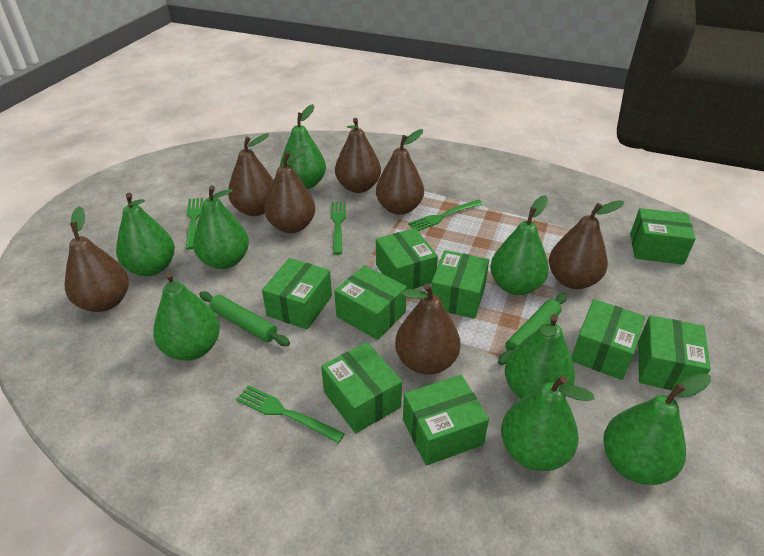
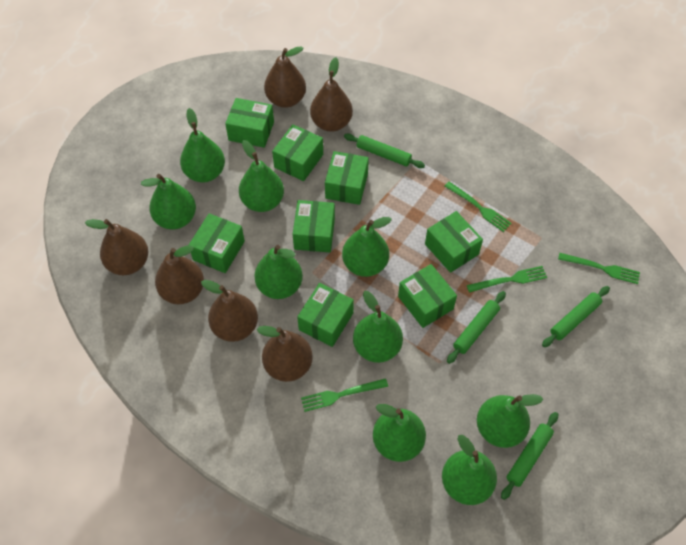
brown pear: [65,206,129,312] [228,133,274,216] [265,146,315,233] [335,118,381,193] [376,129,424,215] [395,283,460,375] [549,200,624,289] = 7 -> [85,219,148,275] [155,246,204,304] [201,280,258,342] [256,326,313,382] [264,46,306,108] [310,57,353,132] = 6
green box: [262,258,332,330] [321,342,402,433] [334,265,407,340] [376,228,438,289] [403,375,489,466] [431,250,489,319] [571,299,645,380] [630,208,696,265] [638,315,711,395] = 9 -> [188,213,245,273] [225,98,274,148] [272,125,323,181] [293,200,335,252] [297,283,354,347] [325,151,369,205] [398,264,457,328] [425,211,483,273] = 8
green pear: [116,193,175,276] [153,272,220,361] [193,186,249,269] [280,104,326,189] [490,195,549,295] [501,375,594,471] [505,314,575,399] [603,373,711,485] = 8 -> [141,174,196,229] [180,108,225,182] [239,140,284,212] [254,245,303,299] [342,217,392,277] [353,291,403,363] [373,404,426,462] [442,435,497,505] [477,394,543,448] = 9
green rolling pin: [199,291,290,346] [498,293,567,365] = 2 -> [344,133,425,168] [447,291,506,364] [501,412,558,500] [542,286,610,347] = 4

